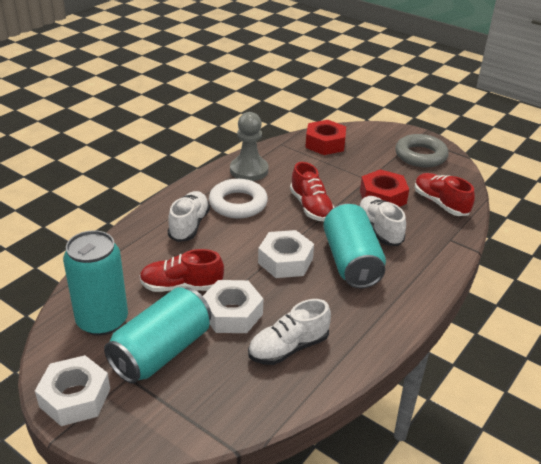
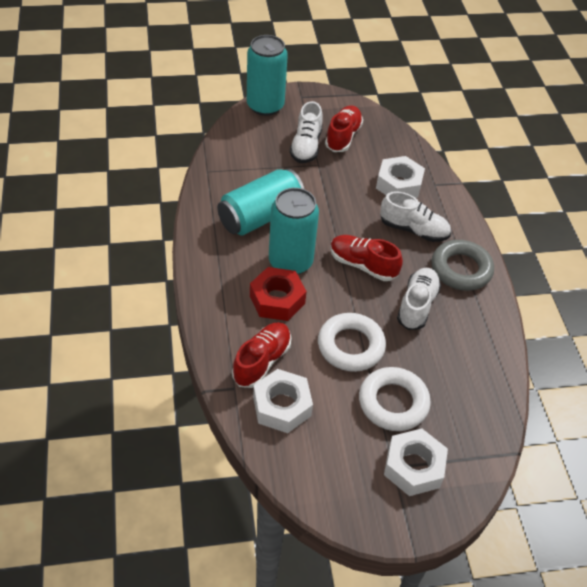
grey pawn: [230,112,268,181] = 1 -> none = 0
red nut: [305,120,346,155] [360,169,409,207] = 2 -> [250,267,307,321] = 1
white ring: [209,179,268,218] = 1 -> [318,313,386,372] [359,367,431,431] = 2

